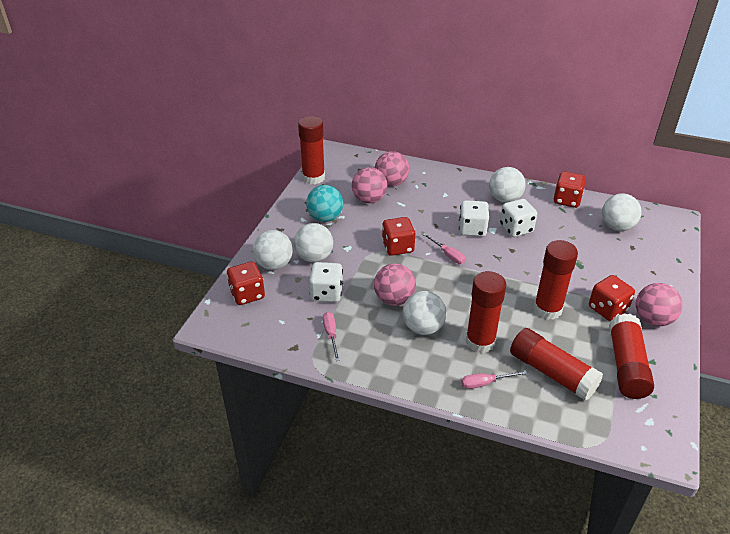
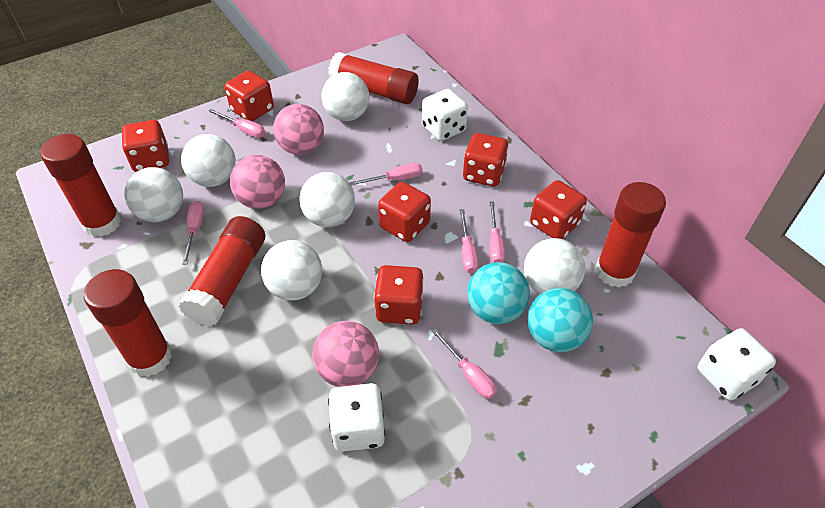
pink ball: [352,167,387,203] [374,264,416,306] [375,151,409,186] [636,283,683,326] = 4 -> [230,155,285,209] [273,104,324,155] [312,321,379,387] = 3
pink screwdriver: [323,312,340,361] [423,233,466,264] [461,371,527,389] = 3 -> [182,201,205,265] [208,109,265,138] [349,163,422,186] [431,329,497,399] [460,209,479,274] [489,202,505,263] = 6
red dice: [227,262,265,305] [382,217,415,256] [553,171,586,208] [589,275,635,321] = 4 -> [121,120,169,172] [224,71,274,121] [374,265,424,325] [378,182,431,242] [463,133,509,186] [530,180,587,239] = 6
turquoise ball: [306,185,343,222] = 1 -> [467,262,530,324] [528,288,593,352] = 2
white ball: [252,230,293,270] [294,223,333,263] [402,291,447,335] [489,167,526,203] [602,194,642,231] = 5 -> [124,167,183,222] [181,134,236,187] [261,240,322,300] [299,172,355,227] [322,72,369,121] [524,238,585,294] = 6

